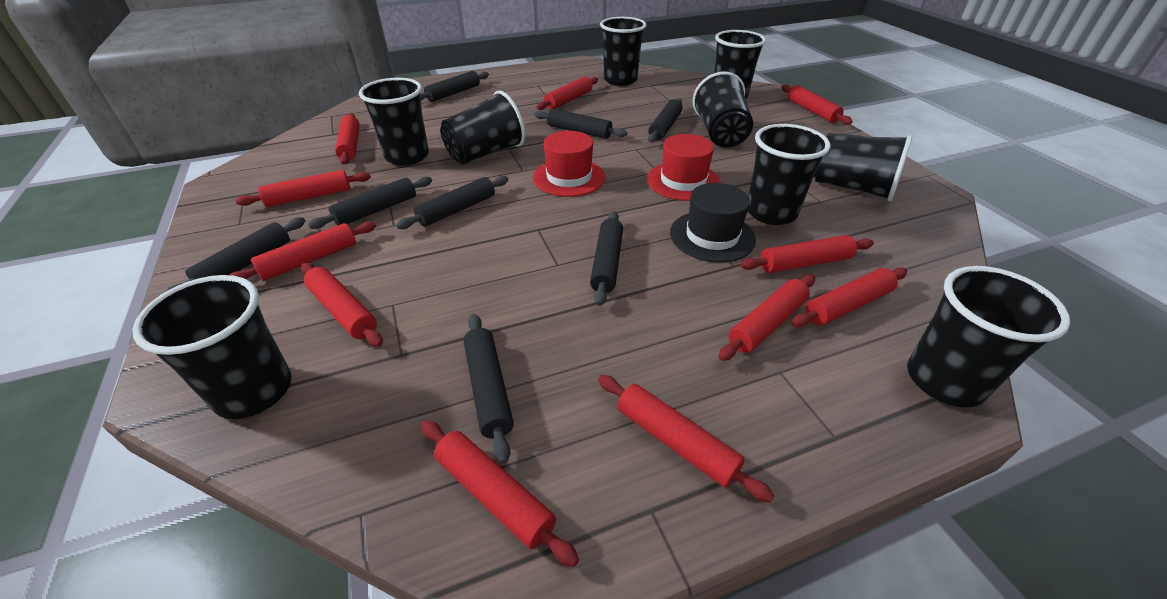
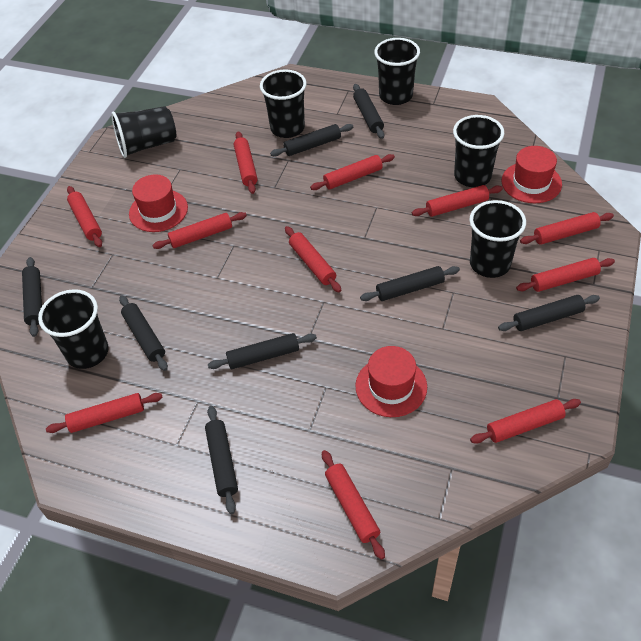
black cup: [133,275,292,419] [359,78,429,165] [440,91,525,165] [600,17,647,86] [693,72,753,148] [714,30,766,99] [748,124,830,225] [814,133,912,201] [907,266,1070,408] = 9 -> [38,289,109,369] [111,106,176,158] [260,70,306,138] [374,38,420,105] [453,115,504,187] [469,200,526,278] = 6
black hat: [670,183,756,262] = 1 -> none = 0
red hat: [533,131,605,197] [647,134,721,201] = 2 -> [129,174,188,232] [355,346,427,417] [502,146,562,203] = 3

